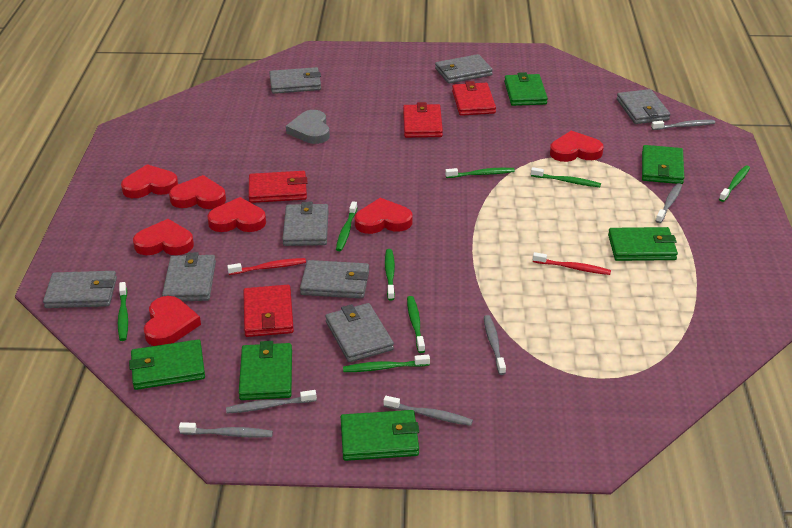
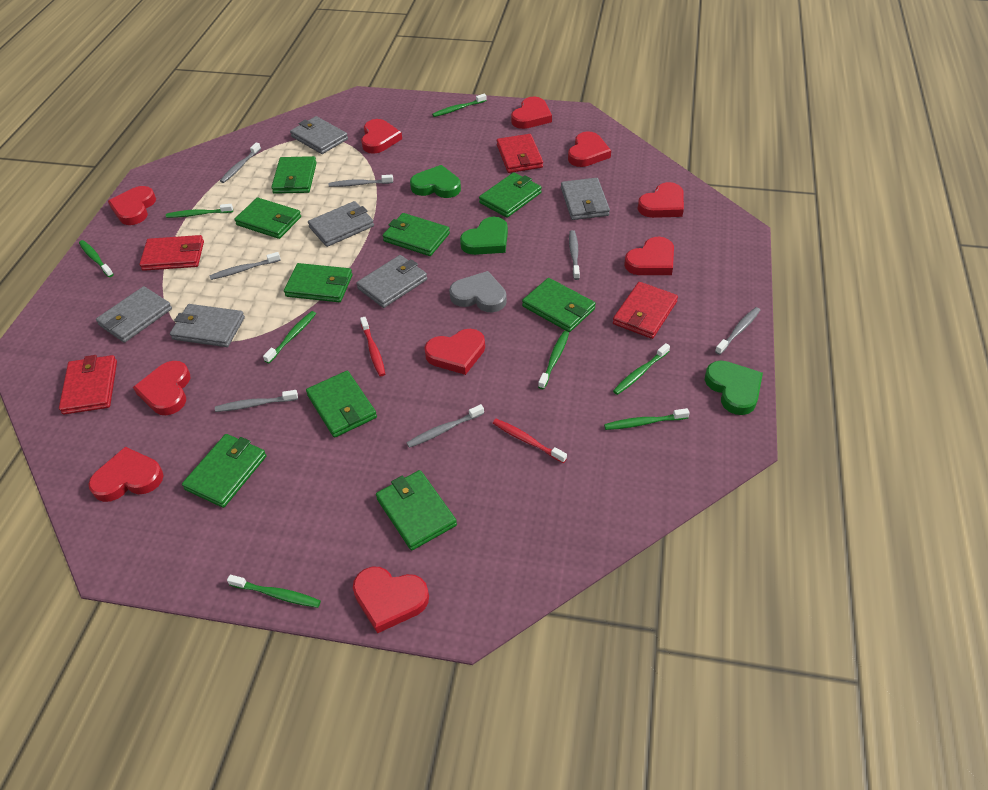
green heart: none = 0 -> [410,165,461,198] [460,217,508,255] [705,361,763,415] = 3
green wallet: [129,339,205,390] [239,341,292,400] [341,410,419,461] [504,72,548,106] [608,227,678,261] [642,145,684,184] = 6 -> [182,434,266,508] [235,198,301,239] [271,156,317,194] [284,263,353,302] [306,371,377,438] [376,470,457,550] [383,213,450,256] [479,172,542,218] [522,278,596,332] = 9
grey toothbrush: [179,422,273,438] [226,390,317,414] [383,396,473,426] [484,315,506,375] [651,120,715,130] [656,183,682,223] = 6 -> [209,252,281,280] [215,390,298,412] [220,143,261,183] [329,175,393,187] [407,404,484,448] [569,230,580,280] [715,307,760,355] = 7
grey wallet: [43,271,117,308] [162,252,216,301] [269,67,321,94] [282,202,329,246] [300,260,369,299] [325,303,394,362] [435,54,493,84] [617,89,671,124] = 8 -> [96,286,172,343] [170,304,245,347] [290,116,348,154] [308,201,374,247] [356,255,427,308] [561,178,610,220] = 6
red heart: [121,164,178,198] [133,219,194,255] [144,296,201,346] [169,175,226,209] [207,197,266,232] [355,198,413,234] [550,131,604,162] = 7 -> [88,447,164,502] [108,186,156,225] [133,361,191,415] [353,567,429,633] [361,119,402,154] [424,329,485,375] [511,96,552,129] [568,131,611,167] [624,237,674,275] [638,182,684,218] = 10

